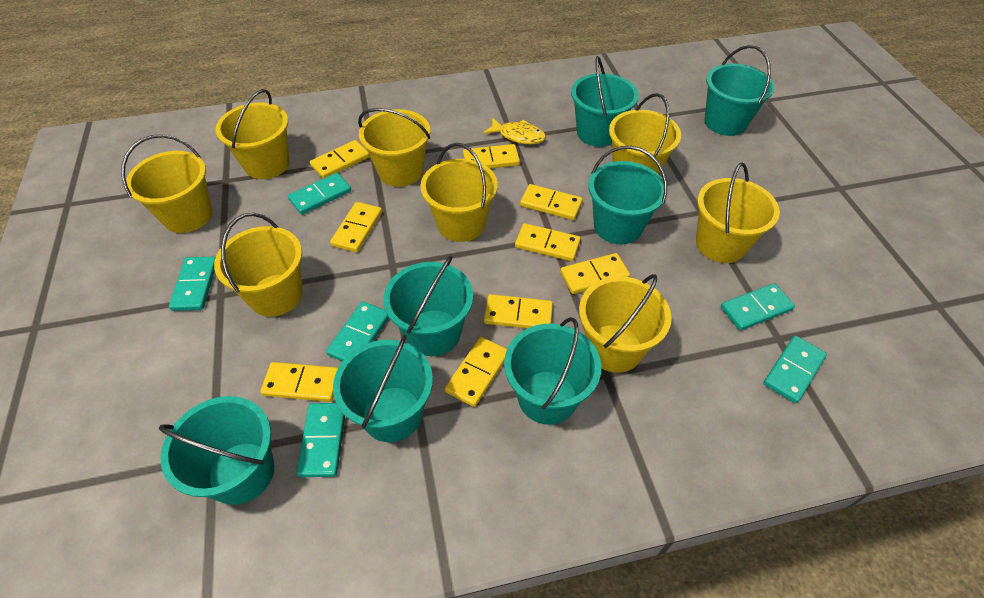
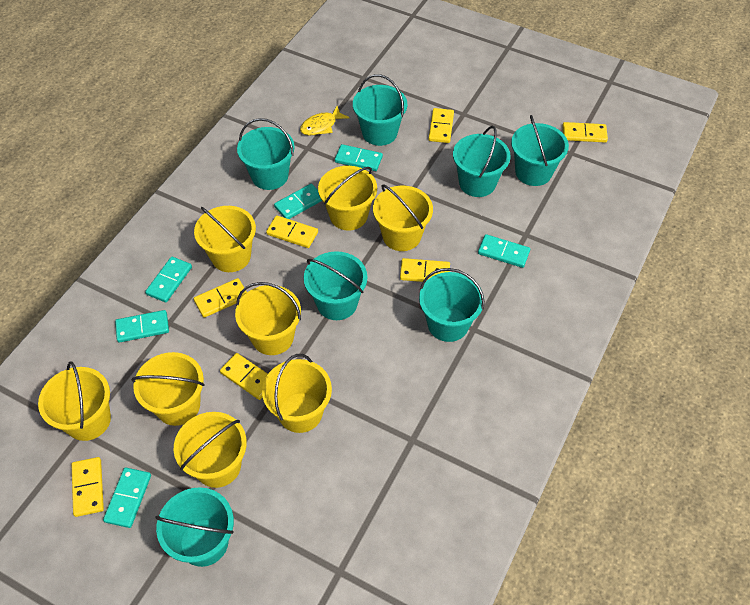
yellow domino: [260,362,338,402] [310,140,370,179] [330,202,382,252] [445,337,507,407] [463,144,520,168] [484,294,553,328] [515,223,581,261] [520,184,583,220] [560,253,630,294] = 9 -> [71,457,104,517] [194,278,247,318] [220,353,268,400] [266,215,318,248] [400,258,450,282] [429,108,454,143] [562,122,608,143] = 7

